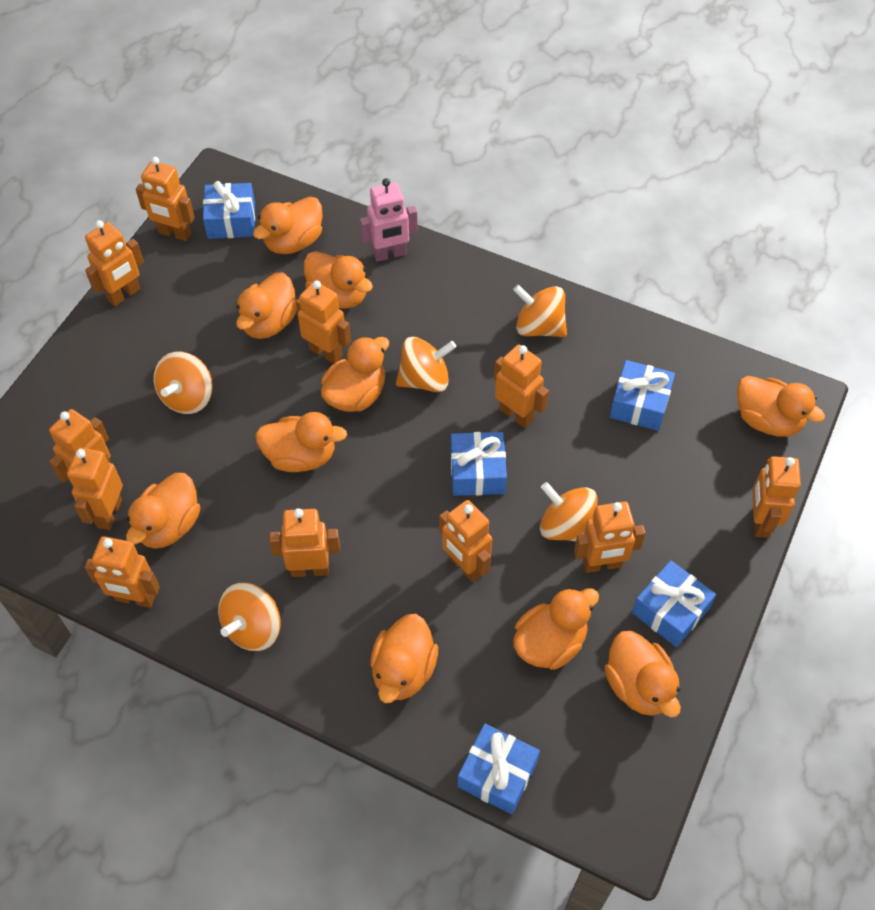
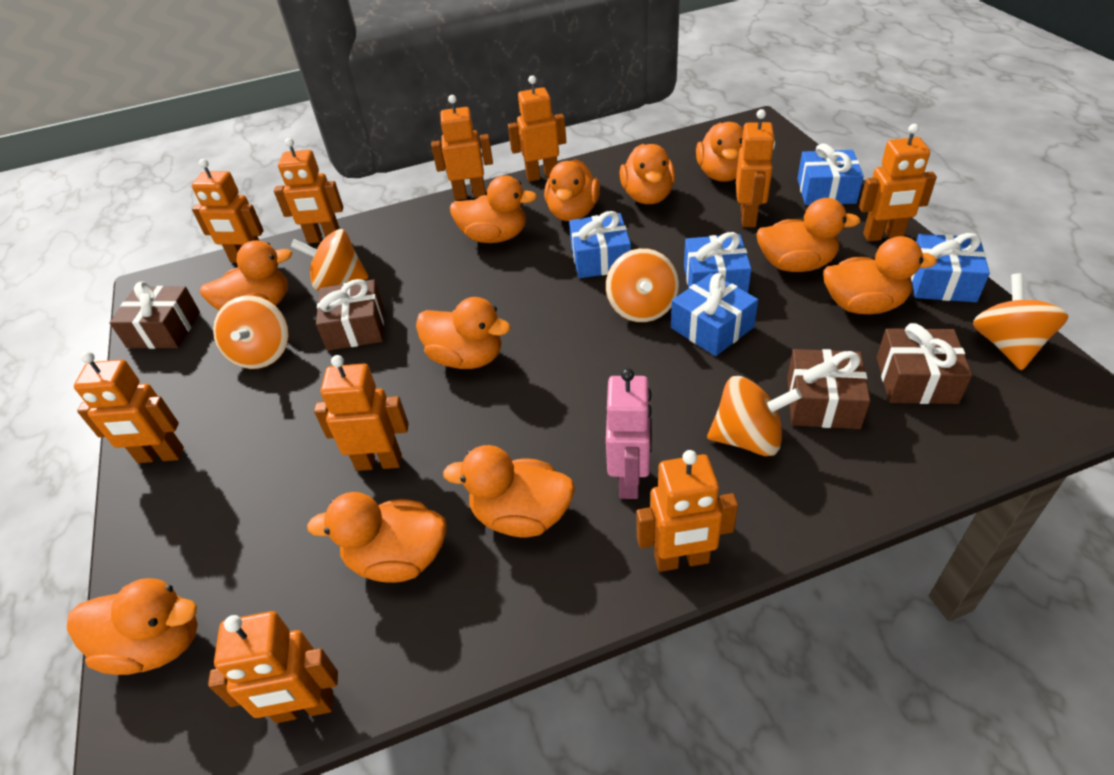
brown gift: none = 0 -> [110,282,200,349] [316,279,384,351] [787,349,870,429] [877,323,972,404] = 4
orange duck: [126,473,200,549] [236,272,297,339] [253,196,323,254] [255,412,347,472] [304,251,373,309] [321,336,389,412] [370,614,438,703] [513,587,599,670] [604,631,681,718] [737,376,825,437] = 10 -> [67,578,198,675] [200,240,292,310] [307,492,447,583] [416,297,511,369] [443,445,575,537] [450,175,537,243] [544,159,600,221] [619,144,675,204] [696,122,743,182] [756,198,861,272] [823,236,937,314] = 11
orange robot: [49,409,111,482] [67,448,123,530] [85,220,144,307] [85,536,160,608] [136,157,195,241] [269,508,340,577] [296,280,351,364] [439,500,492,582] [494,345,549,428] [574,501,646,573] [752,456,801,538] = 11 -> [74,351,184,463] [192,159,264,263] [208,611,338,723] [274,138,344,243] [314,355,409,471] [431,95,493,200] [508,75,566,182] [637,450,738,572] [736,109,775,227] [859,124,937,241] = 10

